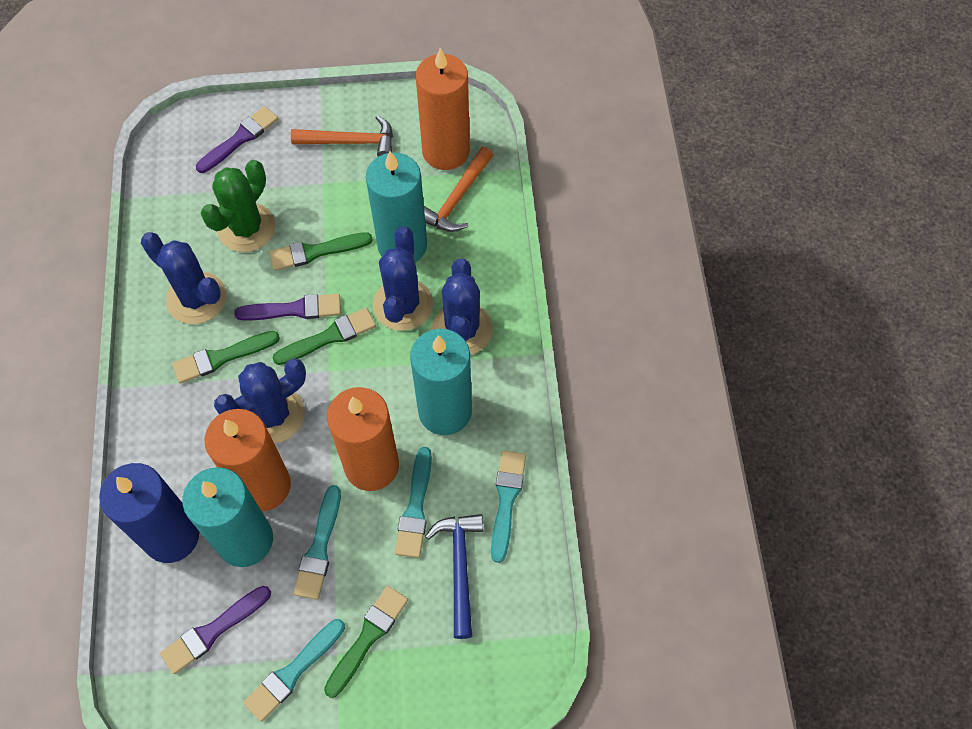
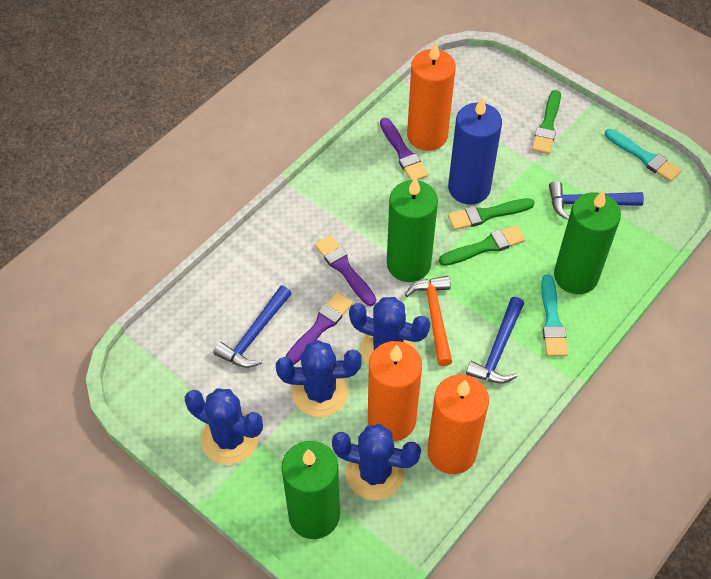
blue hammer: [425,514,483,639] = 1 -> [213,286,292,368] [466,297,524,384] [549,181,644,220] = 3
green brush: [172,331,280,383] [269,232,373,271] [273,308,376,365] [324,586,408,698] = 4 -> [439,225,525,266] [448,198,535,230] [532,90,561,154] = 3
green cactus: [201,160,276,252] = 1 -> none = 0
green candle: none = 0 -> [282,441,340,539] [387,177,438,282] [554,190,621,294] = 3
orange hammer: [291,115,393,157] [424,147,493,232] = 2 -> [405,276,452,366] = 1
turquoise brush: [244,619,345,722] [293,485,341,600] [395,447,432,558] [491,451,526,563] = 4 -> [541,275,568,356] [605,129,682,182] = 2
turquoise candle: [183,467,273,567] [366,151,427,262] [410,329,472,435] = 3 -> none = 0

